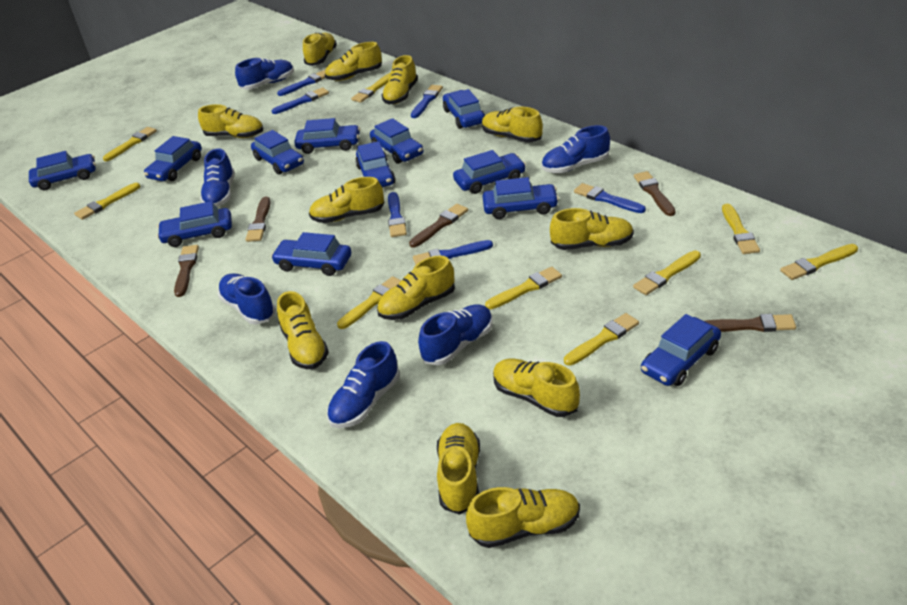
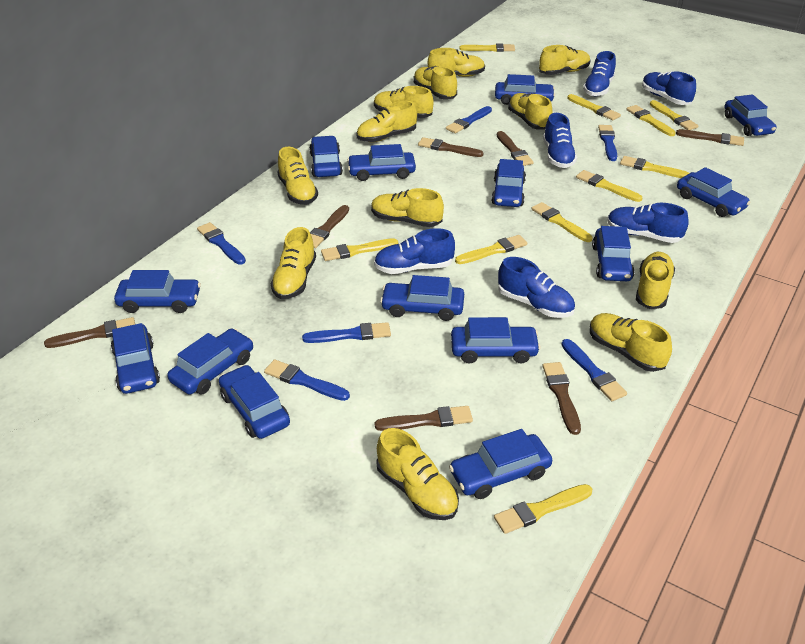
blue car: [29,151,96,190] [144,136,202,181] [157,201,232,247] [251,130,304,175] [271,232,351,276] [294,118,360,154] [355,141,396,187] [370,118,424,164] [443,89,485,129] [453,150,526,194] [483,177,559,219] [641,314,721,386] = 12 -> [111,323,160,394] [114,270,201,313] [167,329,253,395] [219,365,290,439] [309,136,343,177] [347,144,416,181] [380,275,464,321] [449,429,552,499] [451,317,541,364] [491,159,526,207] [495,74,555,105] [592,226,634,281] [677,167,751,217] [725,94,777,136] = 14
brown brush: [174,245,199,297] [246,196,271,242] [409,204,468,248] [634,171,676,216] [705,314,796,332] = 5 -> [44,317,135,348] [310,205,349,248] [374,406,473,431] [418,137,484,157] [497,131,534,166] [543,362,581,435] [676,129,744,146] = 7
yellow brush: [74,183,140,220] [103,127,157,161] [337,276,401,329] [351,73,390,103] [485,267,562,309] [564,313,639,366] [633,251,701,295] [722,204,760,254] [780,244,858,280] = 9 -> [321,238,398,261] [455,235,527,264] [459,43,515,52] [494,484,592,534] [532,202,593,242] [567,94,621,120] [576,170,642,202] [620,156,689,178] [626,105,676,136] [650,100,699,130] = 10

